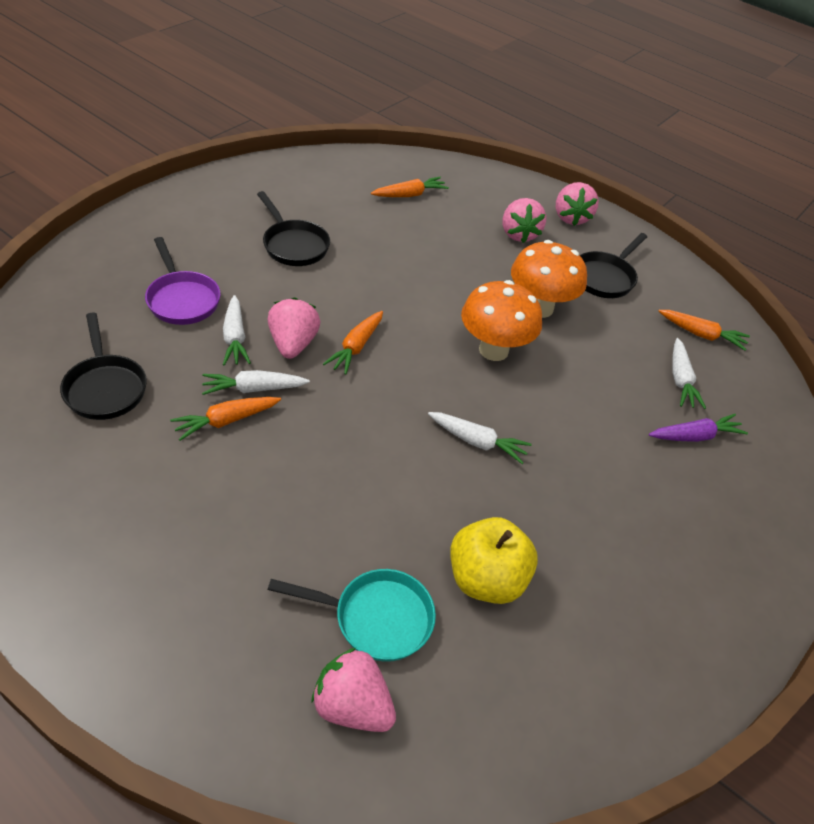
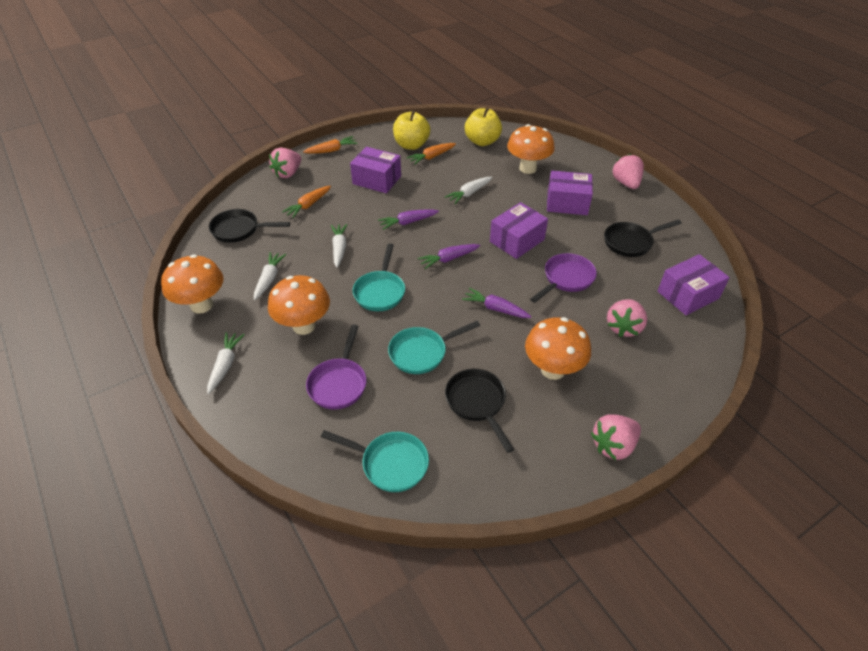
orange carrot: [170,397,281,441] [323,311,383,375] [371,177,449,197] [658,310,750,351] = 4 -> [282,186,331,218] [303,136,357,154] [407,143,456,165] = 3
orange mushroom: [461,280,542,361] [511,240,587,318] = 2 -> [161,254,223,314] [268,275,330,335] [507,124,555,174] [525,317,591,380] = 4
purple box: none = 0 -> [350,147,401,193] [490,202,548,259] [547,171,593,215] [658,254,730,315] = 4
purple carrot: [649,414,748,442] = 1 -> [378,209,439,230] [418,244,480,269] [462,288,531,318] = 3
purple pan: [145,237,221,325] = 1 -> [306,324,366,410] [530,253,597,303] = 2
turquoise pan: [268,569,436,662] = 1 -> [321,430,429,492] [353,243,405,311] [388,321,480,374] = 3
yellow apple: [450,517,538,604] = 1 -> [393,110,430,150] [465,108,502,146] = 2

